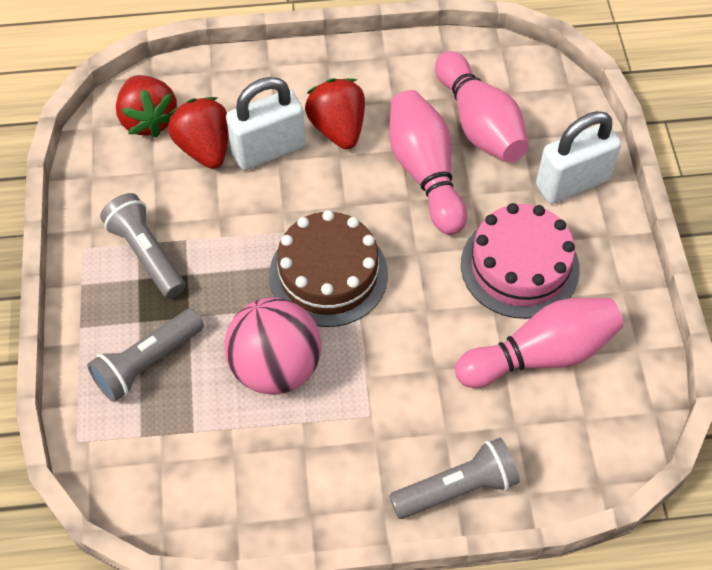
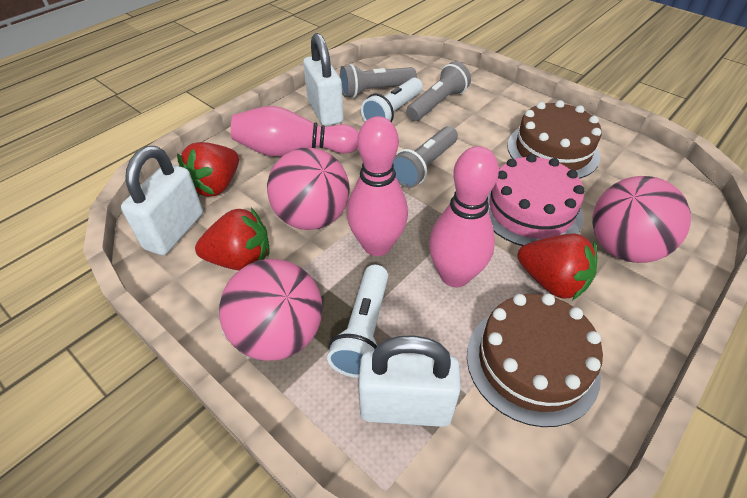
brown cake: [269,210,388,327] = 1 -> [467,293,603,427] [507,100,602,179] = 2
pink ball: [224,297,321,395] = 1 -> [219,259,322,361] [267,147,350,230] [592,176,691,263] = 3
white flashlight: none = 0 -> [327,265,388,378] [361,78,423,122] = 2
white padlock: [226,77,305,170] [536,111,621,204] = 2 -> [121,146,203,255] [303,33,344,126] [359,335,461,427] = 3

